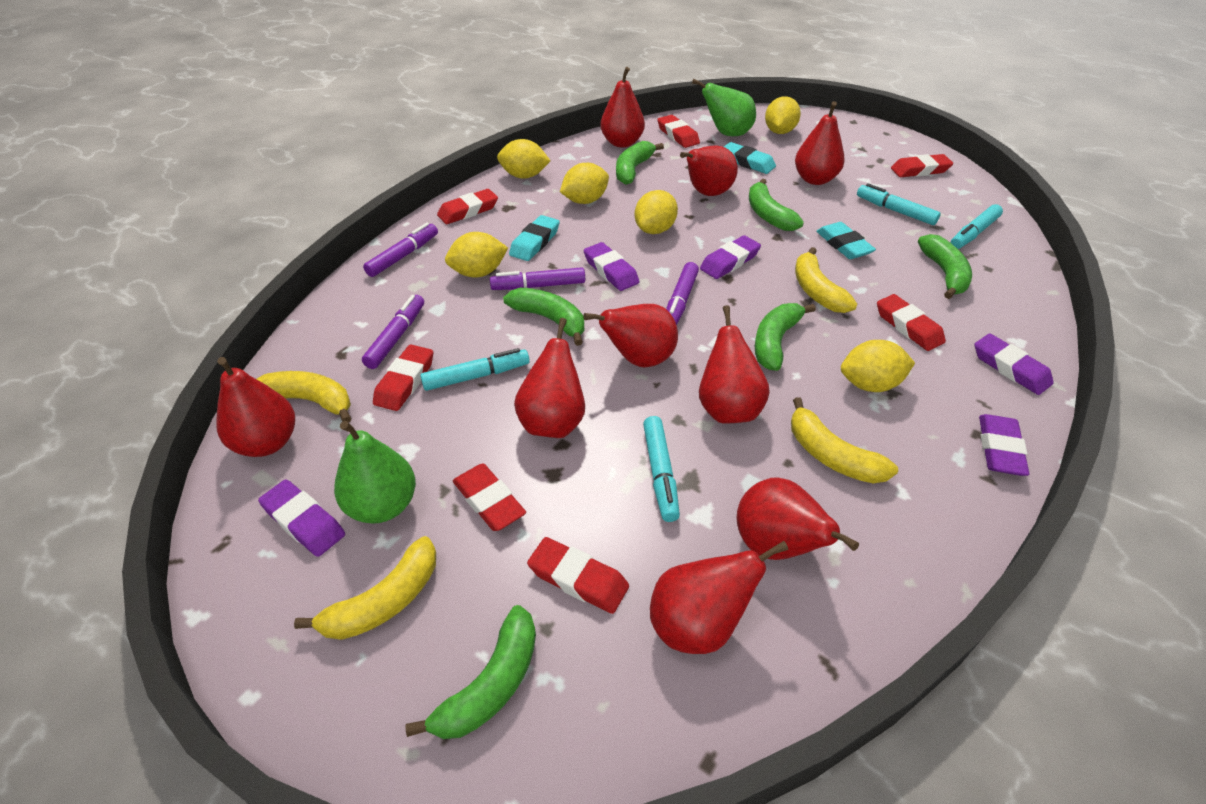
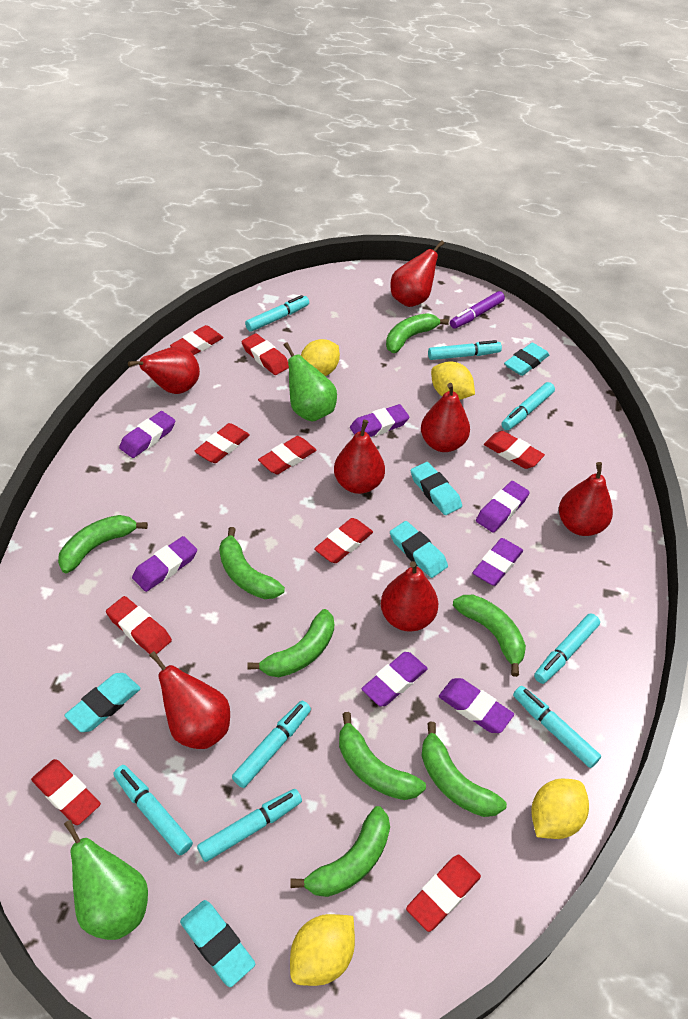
green banana: [405,605,536,739] [503,288,584,346] [616,141,664,185] [749,179,804,231] [755,303,816,371] [918,234,972,299] = 6 -> [58,515,148,573] [219,527,285,599] [247,609,334,677] [291,806,390,897] [339,712,426,800] [386,313,449,353] [421,722,507,817] [453,595,526,677] = 8
purple eraser: [258,479,345,557] [584,242,639,291] [700,235,761,279] [974,333,1054,395] [979,414,1030,476] = 5 -> [119,411,175,458] [132,536,197,592] [350,404,409,437] [362,652,428,706] [439,678,514,733] [473,538,523,586] [476,481,530,533] = 7
purple marker: [362,295,424,369] [363,223,438,277] [490,267,585,290] [666,262,699,325] = 4 -> [450,291,505,329] = 1
red eraser: [373,345,433,411] [437,189,498,224] [453,463,526,531] [527,537,629,614] [657,115,700,148] [877,294,946,351] [891,154,953,177] = 7 -> [31,759,101,825] [106,596,172,654] [170,325,224,355] [194,423,250,463] [241,333,289,375] [258,436,316,474] [314,518,373,563] [406,855,481,932] [484,431,545,469] = 9
red pear: [216,357,295,457] [514,318,585,438] [584,304,678,367] [601,67,645,148] [650,541,789,654] [680,145,738,196] [699,305,770,424] [737,477,859,560] [795,101,844,185] = 9 -> [128,346,200,394] [149,651,230,749] [334,420,385,494] [381,561,438,631] [390,240,444,307] [421,383,470,452] [559,462,613,536] = 7
turquoise eraser: [509,215,560,261] [724,142,776,174] [816,222,876,259] = 3 -> [64,673,141,732] [180,900,255,987] [390,521,448,578] [411,462,462,515] [504,343,549,376] = 5
turquoise marker: [420,348,530,391] [643,416,680,522] [857,183,941,225] [951,204,1003,249] = 4 -> [113,765,193,856] [197,789,302,862] [232,701,311,788] [245,295,309,332] [428,340,502,360] [501,382,555,430] [513,686,601,768] [534,613,600,684] = 8
yellow banana: [257,371,352,423] [294,536,436,640] [791,397,898,483] [795,247,857,313] = 4 -> none = 0
yellow lemon: [445,232,508,277] [497,139,551,179] [560,163,609,204] [635,190,678,234] [765,96,801,134] [841,340,915,392] = 6 -> [290,914,355,986] [301,339,340,376] [431,361,475,400] [531,779,589,839] = 4

